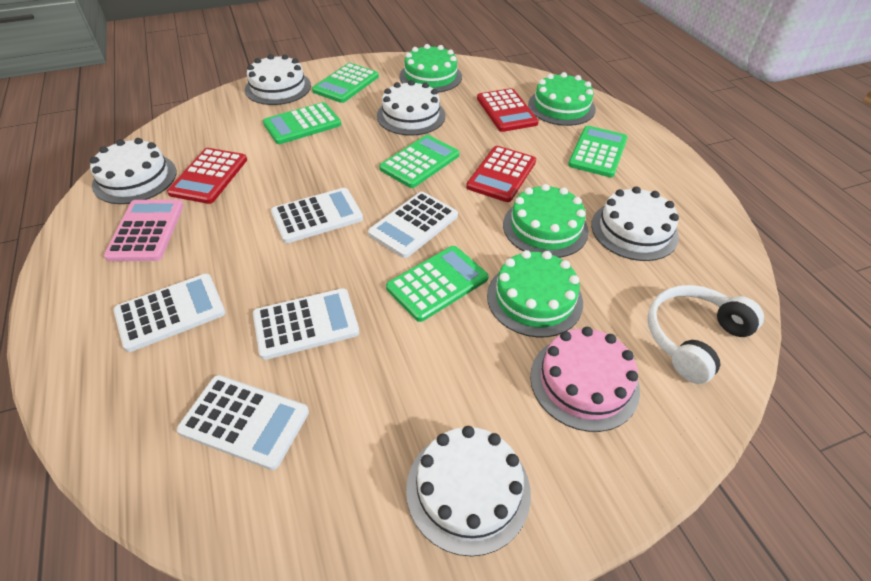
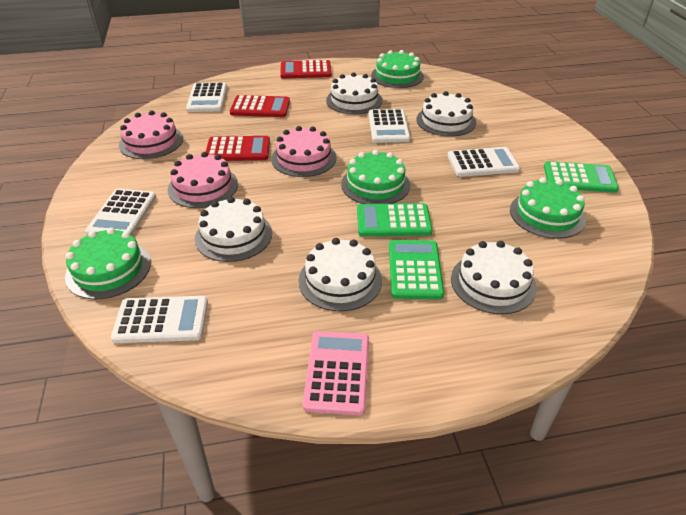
green calculator: [263,102,341,144] [312,63,379,103] [379,135,459,188] [386,246,489,322] [568,126,628,177] = 5 -> [357,203,432,236] [389,240,444,300] [544,161,619,193] = 3
pink cake: [530,327,640,432] = 1 -> [119,110,183,159] [168,152,238,208] [271,126,336,177] = 3
white headphones: [648,285,764,384] = 1 -> none = 0

